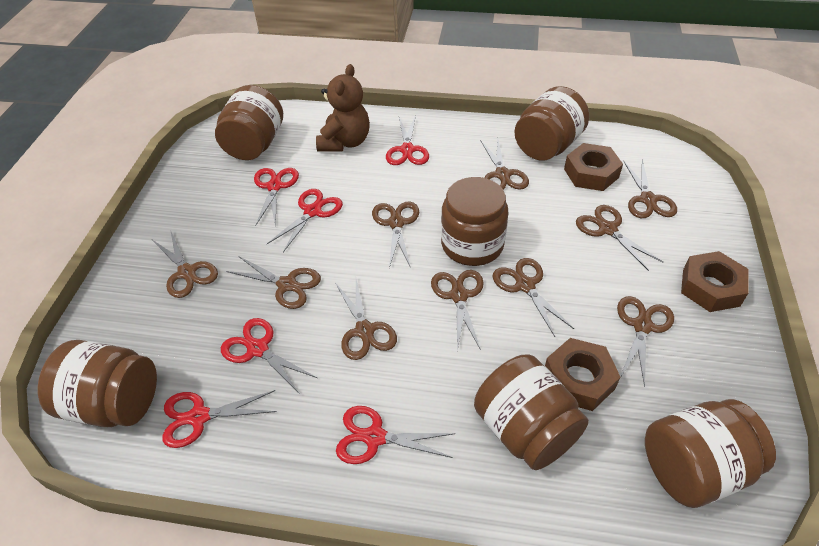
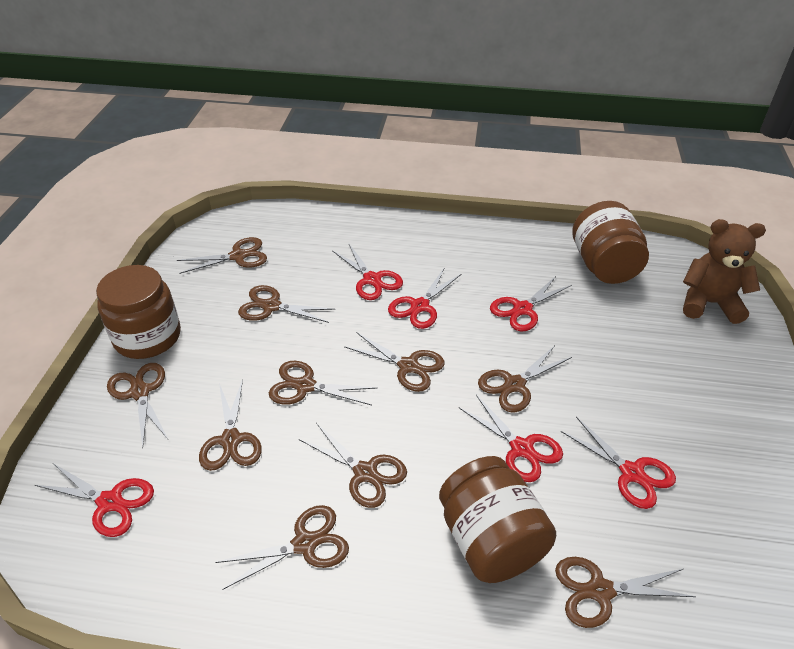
brown jar: [38,340,157,427] [215,85,283,160] [441,177,508,266] [474,354,588,470] [514,86,589,161] [645,399,776,508] = 6 -> [96,265,181,359] [439,456,556,583] [572,201,649,284] = 3
brown nut: [545,338,620,411] [564,143,623,191] [681,251,749,312] = 3 -> none = 0

